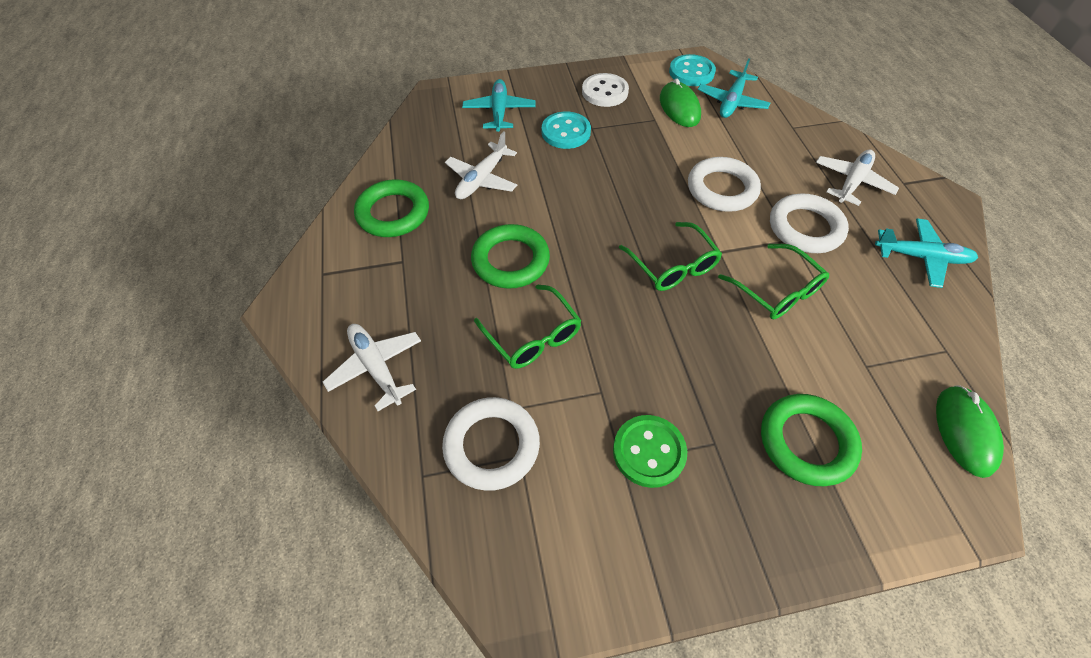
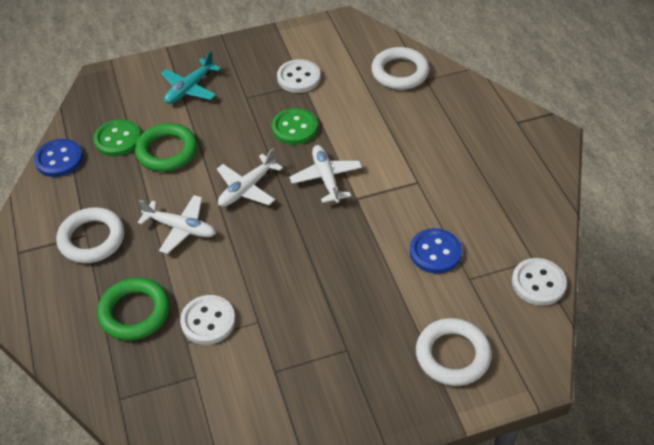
blue button: none = 0 -> [34,139,83,177] [410,228,462,274] = 2
green button: [613,415,687,488] = 1 -> [94,119,141,156] [272,108,317,145] = 2
green glasses: [474,284,582,369] [619,222,722,291] [718,244,829,319] = 3 -> none = 0
green mouse: [660,78,701,127] [936,385,1004,478] = 2 -> none = 0
green ring: [354,179,429,237] [471,224,550,289] [761,394,862,486] = 3 -> [97,278,170,341] [135,123,197,172] = 2
turquoise button: [542,112,591,149] [669,54,716,86] = 2 -> none = 0
turquoise plane: [462,79,536,132] [698,58,770,118] [875,219,978,288] = 3 -> [161,51,221,104] = 1
white button: [582,73,629,107] = 1 -> [180,295,235,345] [277,59,320,93] [512,258,567,306] = 3

